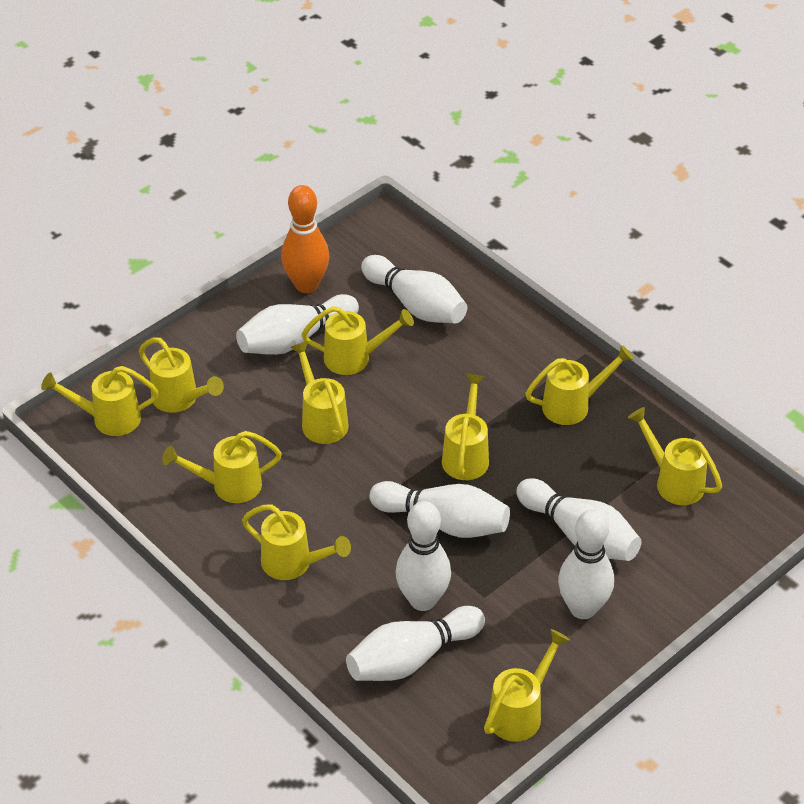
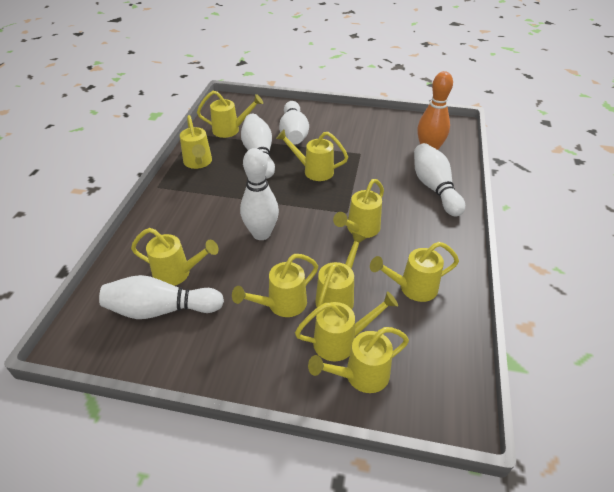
white bowling pin: [236,294,359,355] [346,606,485,681] [361,255,467,324] [369,481,510,538] [396,501,451,611] [516,478,642,561] [558,509,614,619] = 7 -> [99,275,224,319] [240,148,279,240] [241,114,275,179] [279,101,309,144] [414,143,465,216] = 5

